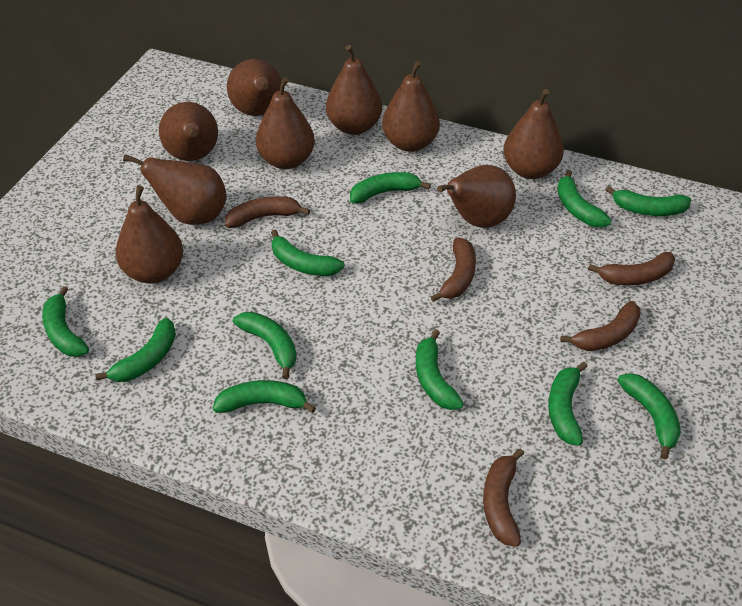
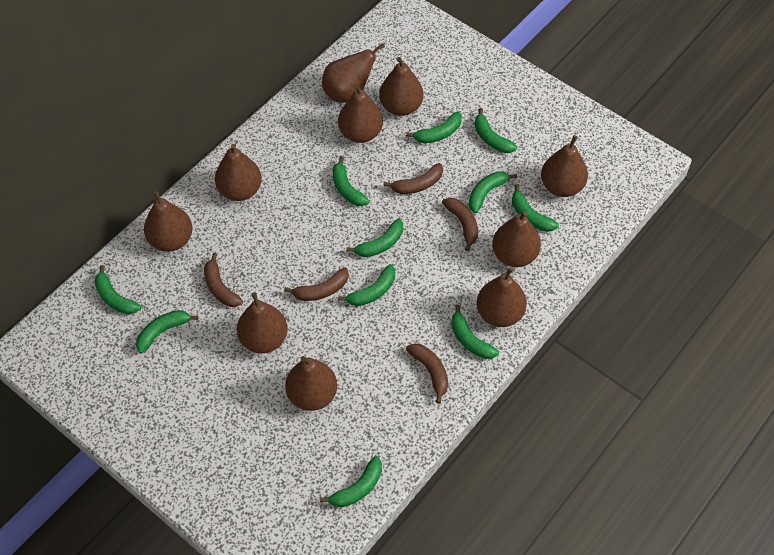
brown pear: [116,185,183,283] [123,154,227,225] [159,102,218,161] [227,59,282,116] [256,77,315,169] [326,45,382,135] [382,61,440,152] [437,165,516,228] [503,89,564,179] = 9 -> [144,190,192,252] [215,144,262,201] [237,292,288,353] [285,356,337,411] [322,43,385,103] [338,84,383,143] [379,57,424,116] [477,267,527,327] [492,211,541,267] [541,135,588,197] = 10

